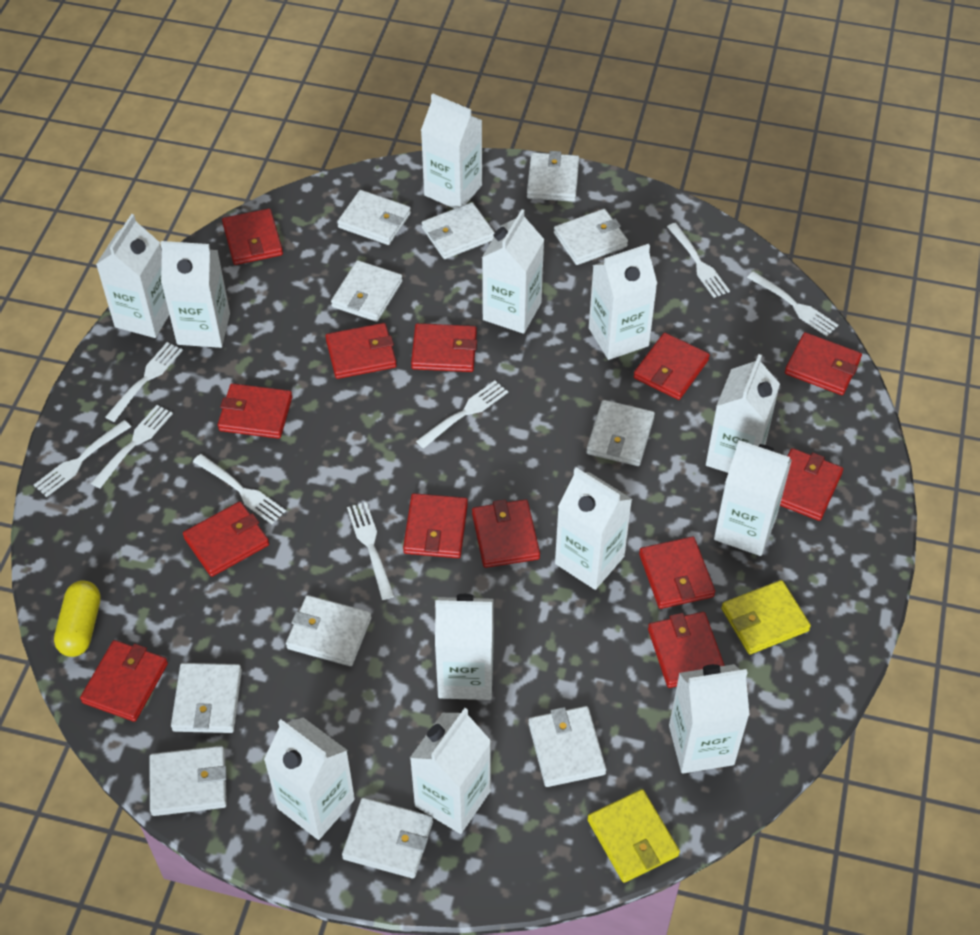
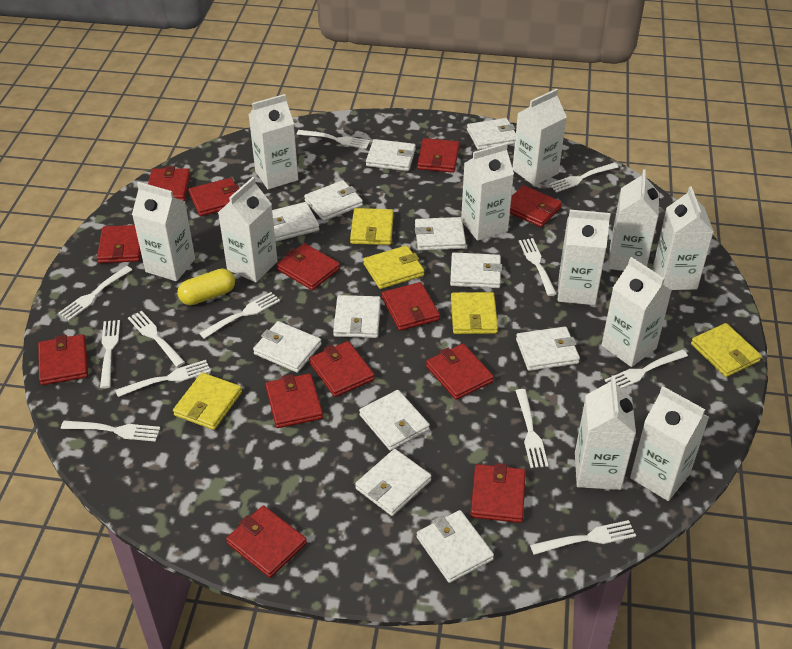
white carton: [96,214,169,338] [160,241,230,348] [264,717,355,840] [410,708,491,834] [421,93,482,209] [435,594,494,700] [482,209,544,334] [555,467,632,590] [589,244,657,360] [669,664,750,773] [706,354,780,473] [714,440,792,556] = 12 -> [132,182,195,281] [218,177,277,282] [249,94,298,189] [461,143,514,241] [512,89,567,186] [558,210,610,305] [575,375,636,490] [602,257,672,367] [608,169,659,271] [630,386,709,501] [653,187,714,290] = 11
white fork: [34,420,131,497] [91,405,173,489] [105,342,183,422] [193,454,286,524] [347,502,394,600] [416,381,508,448] [667,223,730,298] [747,271,838,336] = 8 -> [59,266,132,321] [61,421,160,442] [100,320,120,388] [115,360,211,397] [128,311,185,367] [199,292,280,339] [296,130,370,149] [516,389,549,468] [519,238,557,296] [530,520,636,555] [549,163,619,193] [604,349,688,388] = 12
white wallet: [149,746,227,816] [171,663,242,733] [286,595,371,666] [331,260,403,322] [337,190,411,245] [342,797,433,878] [422,202,495,259] [527,151,579,202] [528,706,606,787] [554,209,628,265] [586,400,655,466] = 11 -> [253,321,322,373] [272,202,319,242] [304,180,363,221] [333,295,381,338] [355,449,431,516] [359,390,430,451] [366,139,416,171] [415,217,466,251] [417,510,494,583] [450,252,502,288] [467,118,516,150] [516,326,580,371] = 12
yellow wallet: [587,789,680,883] [721,580,811,655] = 2 -> [173,373,242,430] [350,208,394,245] [363,245,424,289] [451,292,498,334] [691,323,762,377] = 5

